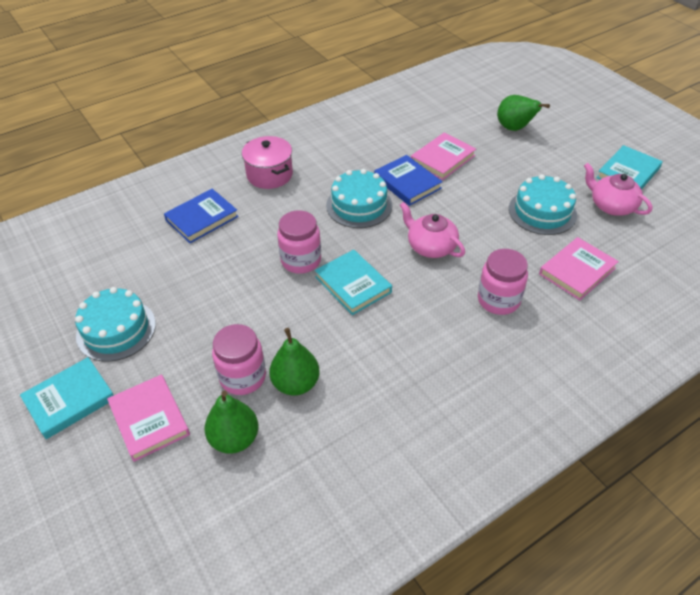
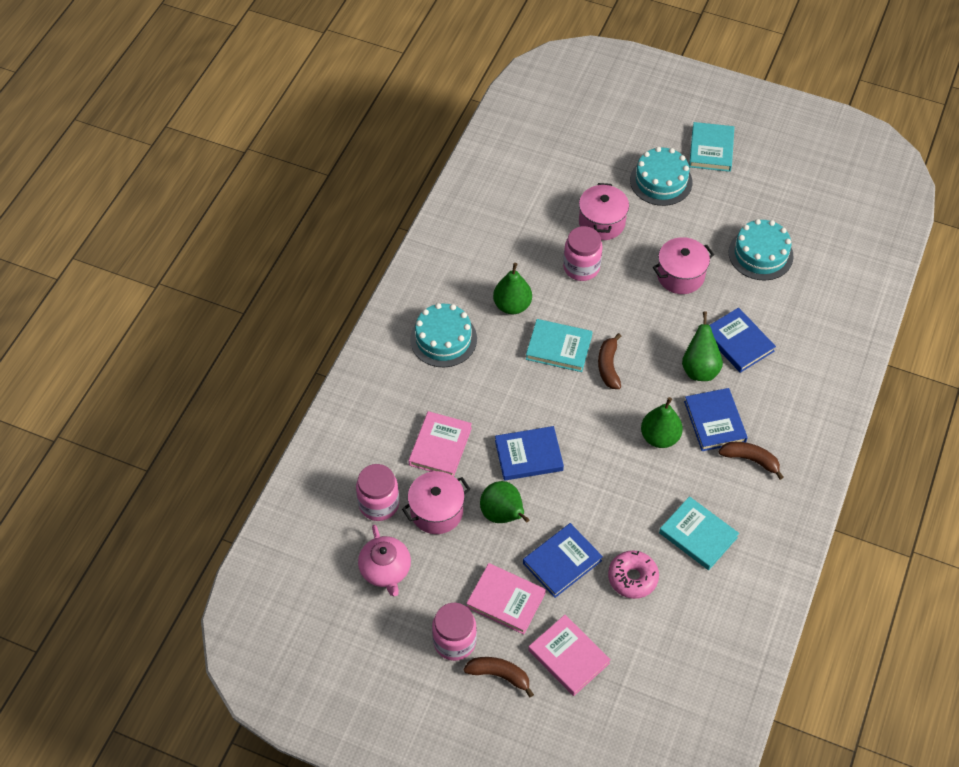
blue book: [164,189,239,243] [374,155,443,206] = 2 -> [495,426,564,481] [523,523,603,598] [684,388,748,451] [710,308,776,373] = 4
brown banana: none = 0 -> [463,657,534,697] [598,333,621,389] [719,442,784,480] = 3
green pear: [204,390,259,454] [269,328,320,396] [497,95,550,131] = 3 -> [480,481,529,523] [493,263,532,314] [641,397,683,448] [682,311,723,381] = 4
pink donut: none = 0 -> [608,550,659,599] = 1
pink pot: [242,136,293,189] = 1 -> [402,471,470,534] [579,183,629,240] [653,237,714,294] = 3
pink teapot: [400,202,465,258] [584,163,652,216] = 2 -> [358,524,411,596] = 1

